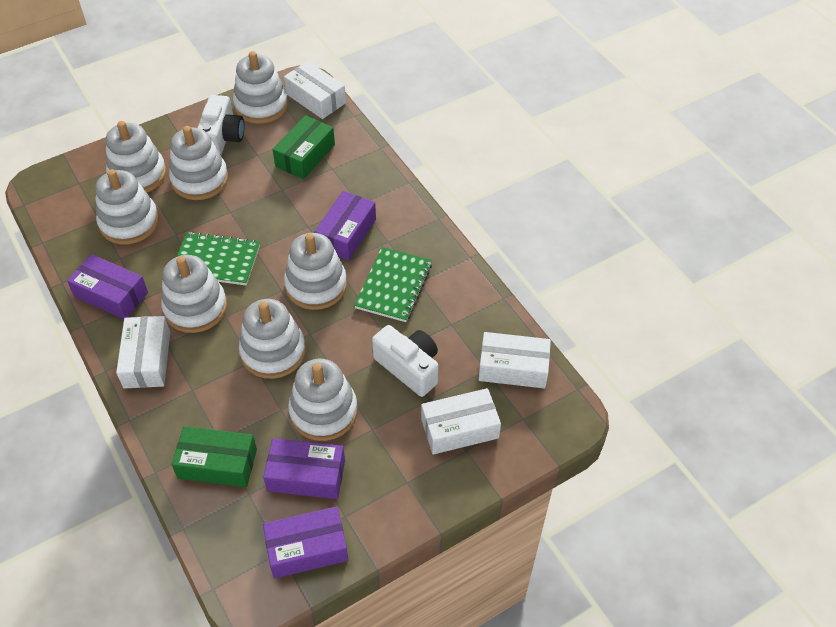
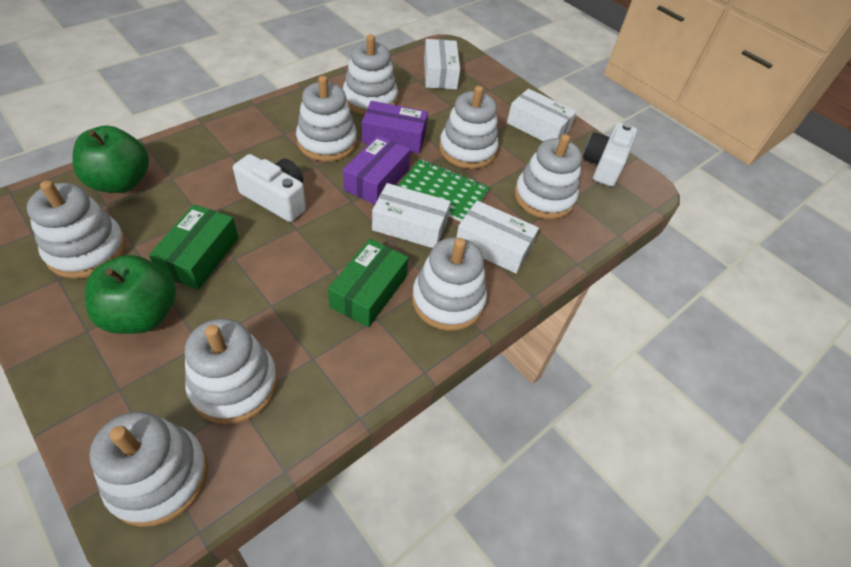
green apple: none = 0 -> [73,126,149,193] [85,255,176,334] = 2
green notebook: [177,232,260,285] [354,247,432,322] = 2 -> [398,159,490,222] = 1
purple box: [67,254,148,319] [263,438,345,499] [263,506,348,578] [314,191,376,260] = 4 -> [343,135,410,204] [362,101,428,154] = 2

